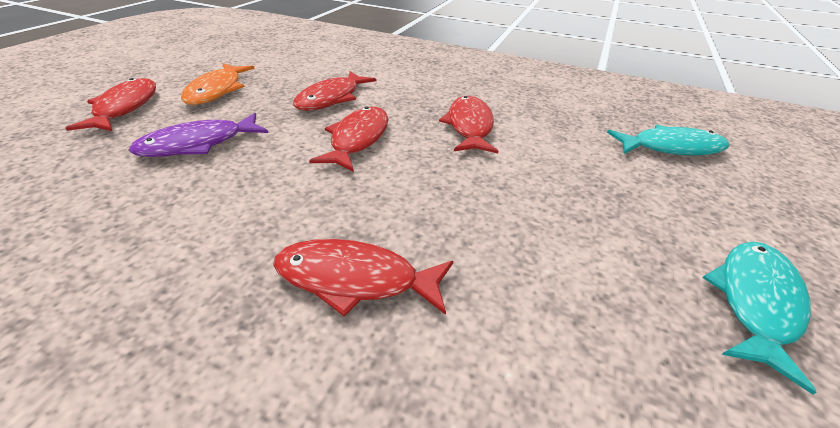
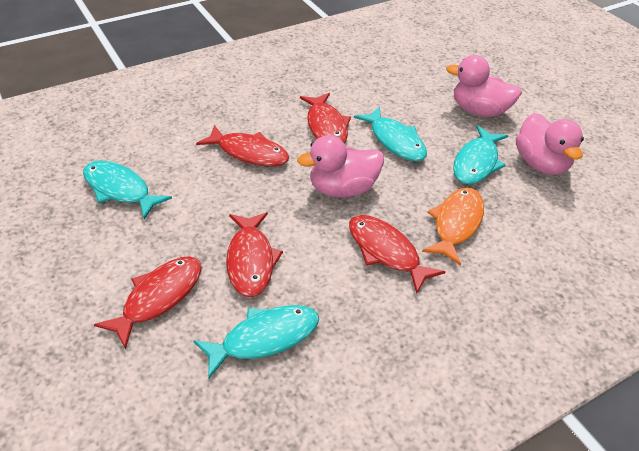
pink duck: none = 0 -> [297,135,384,198] [446,55,522,117] [516,113,584,175] = 3
purple fish: [129,113,268,157] = 1 -> none = 0
turquoise fish: [607,125,730,156] [703,242,816,395] = 2 -> [83,161,172,219] [193,305,319,378] [354,106,427,161] [453,125,508,185] = 4

